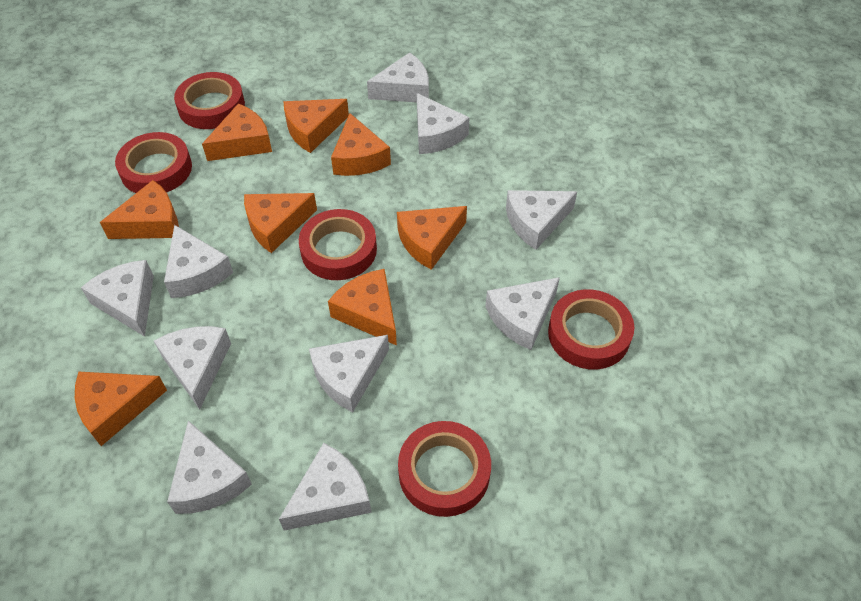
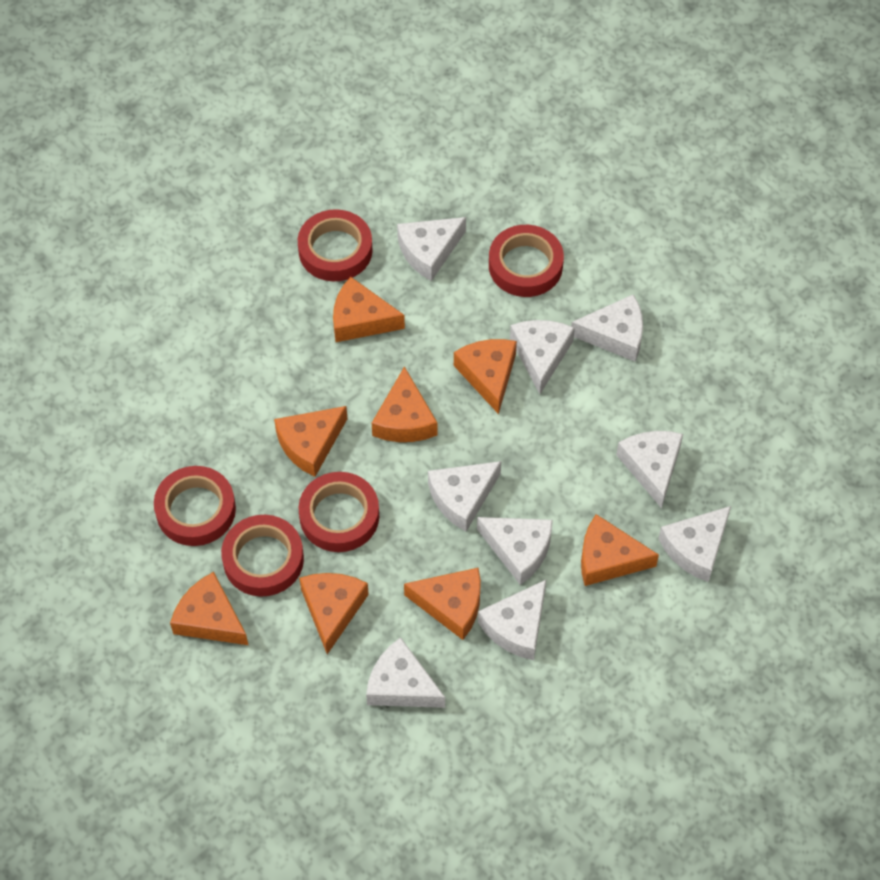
white cheese: [81,260,154,337] [154,326,231,410] [164,225,233,298] [167,420,252,514] [279,443,371,531] [309,335,389,412] [367,52,429,102] [417,93,470,154] [485,277,560,350] [506,190,577,250] = 10 -> [366,637,445,708] [397,217,466,281] [428,461,501,532] [477,517,553,585] [478,580,546,660] [510,320,575,394] [571,294,643,362] [616,431,683,509] [658,506,731,582] = 9

